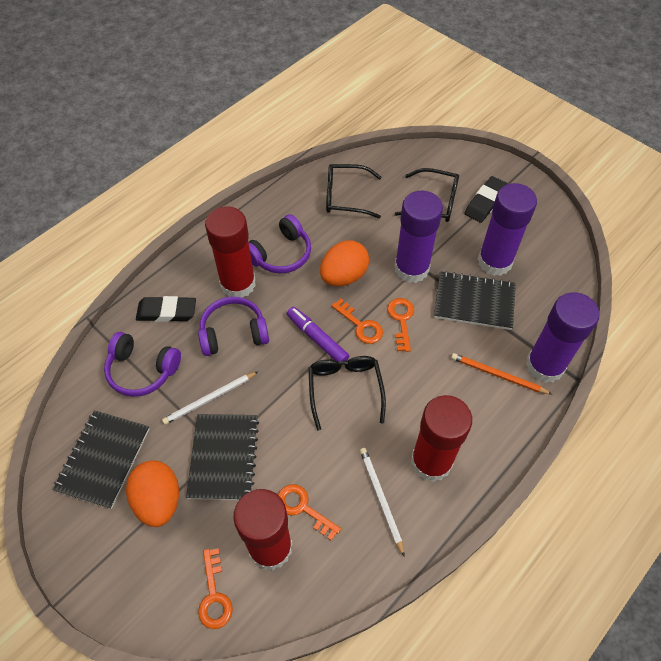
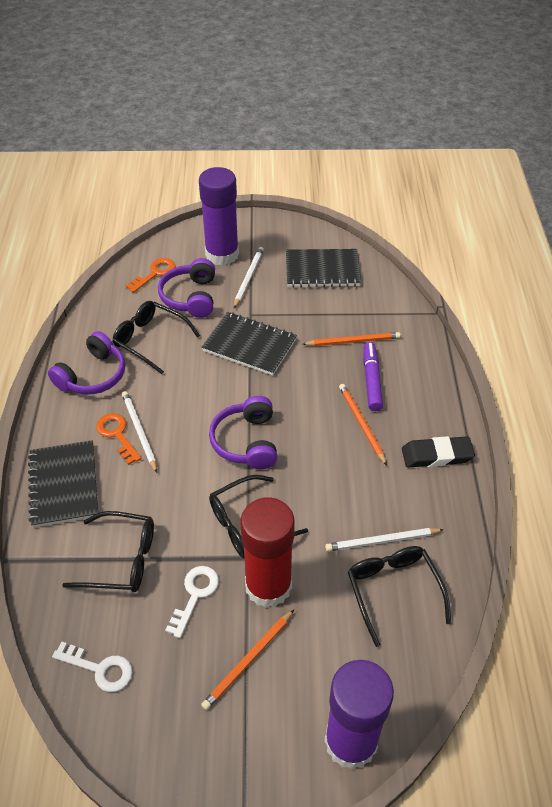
black eraser: [136,296,196,322] [464,176,508,223] = 2 -> [402,436,475,467] = 1
black glasses: [308,356,386,430] [326,164,381,219] [394,168,459,222] = 3 -> [62,511,154,592] [112,301,200,374] [209,475,308,559] [348,546,451,647] = 4
orange egg: [126,460,179,527] [320,241,369,286] = 2 -> none = 0
orange key: [198,548,233,629] [278,484,341,541] [331,299,383,344] [387,298,414,352] = 4 -> [96,413,142,465] [126,258,176,293] = 2
orange pencil: [451,353,552,394] = 1 -> [201,610,294,710] [303,332,401,346] [339,384,387,466] = 3
purple glue stick: [395,191,443,283] [478,183,537,276] [526,292,599,383] = 3 -> [199,167,239,266] [324,660,394,770] = 2
red glue stick: [205,206,256,298] [233,489,292,570] [411,395,472,482] = 3 -> [241,497,295,608] = 1
white key: none = 0 -> [52,642,132,692] [165,566,219,638] = 2
white pencil: [162,371,259,425] [360,448,405,557] = 2 -> [122,391,157,473] [234,247,264,308] [325,528,444,551] = 3

